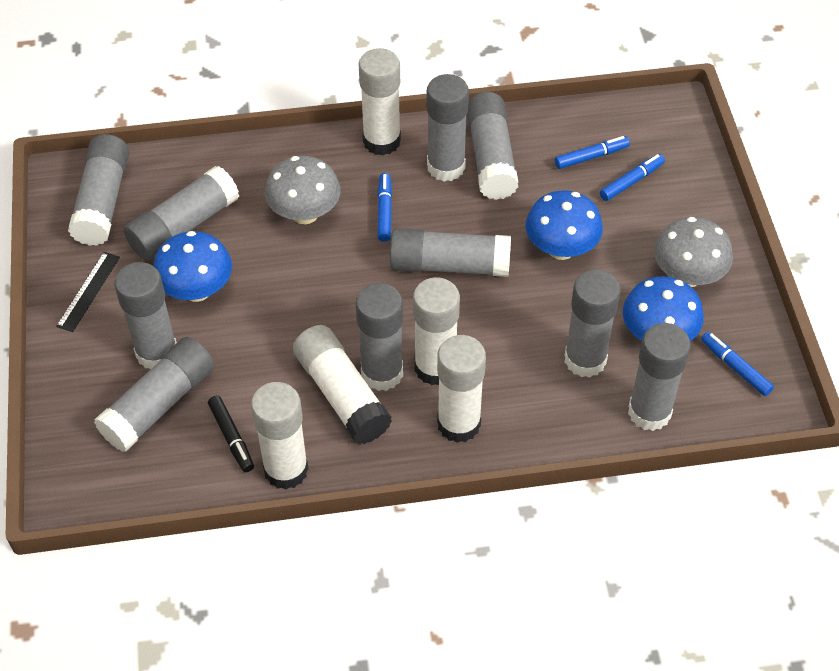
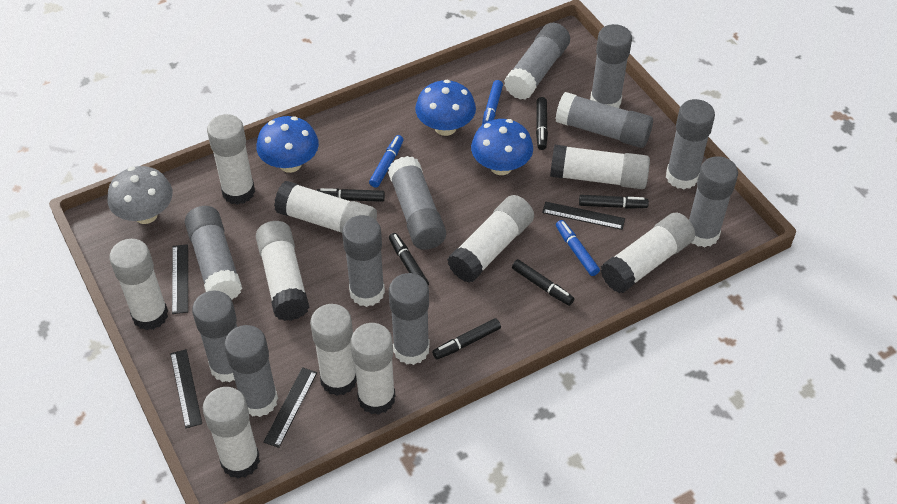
black marker: [208,396,254,472] = 1 -> [316,188,385,202] [389,233,429,285] [432,318,501,360] [512,259,574,306] [536,97,548,150] [579,195,649,209] = 6
black ruler: [56,252,120,332] = 1 -> [170,349,202,428] [172,244,188,314] [263,367,317,448] [542,202,625,230] = 4
blue marker: [377,173,392,242] [555,136,630,169] [600,154,665,201] [701,332,774,396] = 4 -> [369,135,404,187] [482,80,503,125] [556,220,600,276] = 3
grey glue stick: [68,134,129,246] [94,337,214,452] [114,262,177,369] [124,166,239,260] [356,283,403,391] [390,228,511,277] [426,74,469,182] [467,92,518,200] [564,269,621,378] [628,323,691,431] = 10 -> [185,206,242,300] [192,291,237,383] [224,325,278,417] [342,215,385,307] [388,156,446,250] [389,273,430,365] [504,23,570,100] [555,92,653,148] [590,24,632,108] [666,99,715,189] [689,156,738,247] = 11
grey mushroom: [265,156,341,224] [654,217,733,287] = 2 -> [108,166,173,224] = 1
white glue stick: [251,382,309,490] [293,325,392,444] [359,48,401,156] [413,277,460,385] [437,335,486,443] = 5 -> [109,239,168,330] [203,387,260,479] [207,114,255,205] [256,221,310,321] [274,181,377,233] [310,304,357,396] [351,323,395,415] [447,195,534,283] [550,145,650,189] [601,213,695,293] = 10

